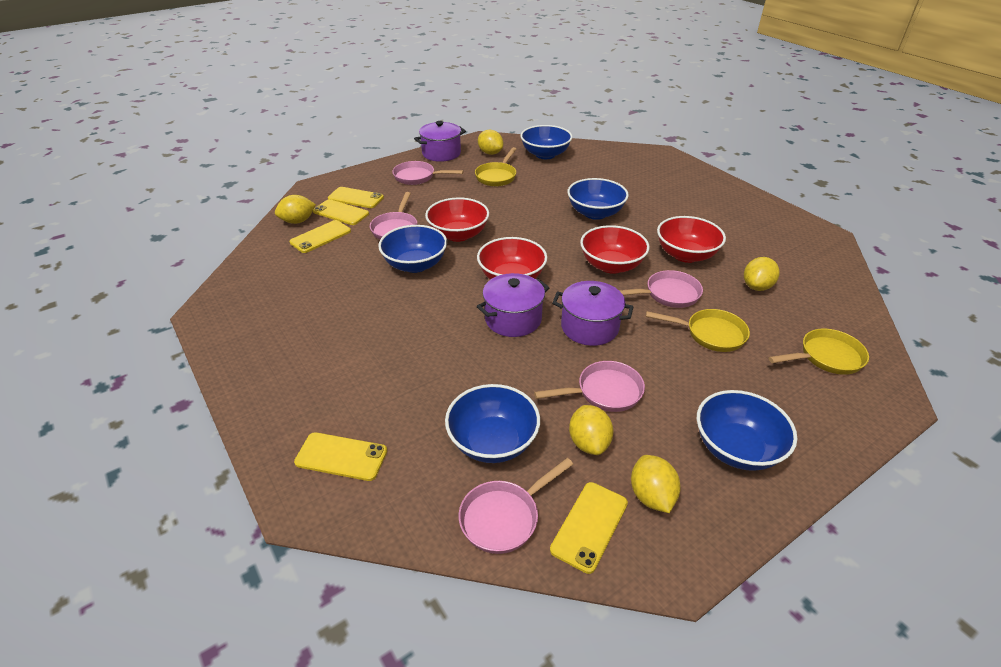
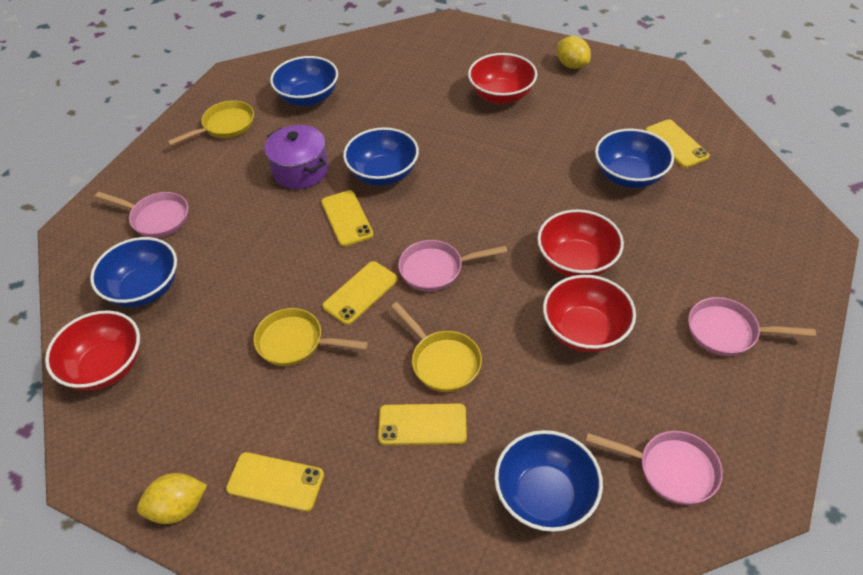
pink pan: [370,192,417,240] [392,161,464,185] [459,458,573,554] [534,361,645,412] [619,270,703,308] = 5 -> [95,192,188,238] [398,240,507,292] [585,431,723,505] [688,297,816,356] = 4
purple pot: [414,121,466,162] [477,273,549,337] [552,281,633,346] = 3 -> [264,125,328,189] = 1
yellow lemon: [275,195,316,224] [478,130,503,155] [569,405,613,455] [631,455,681,513] [744,257,779,291] = 5 -> [137,473,207,524] [557,36,591,69] = 2

